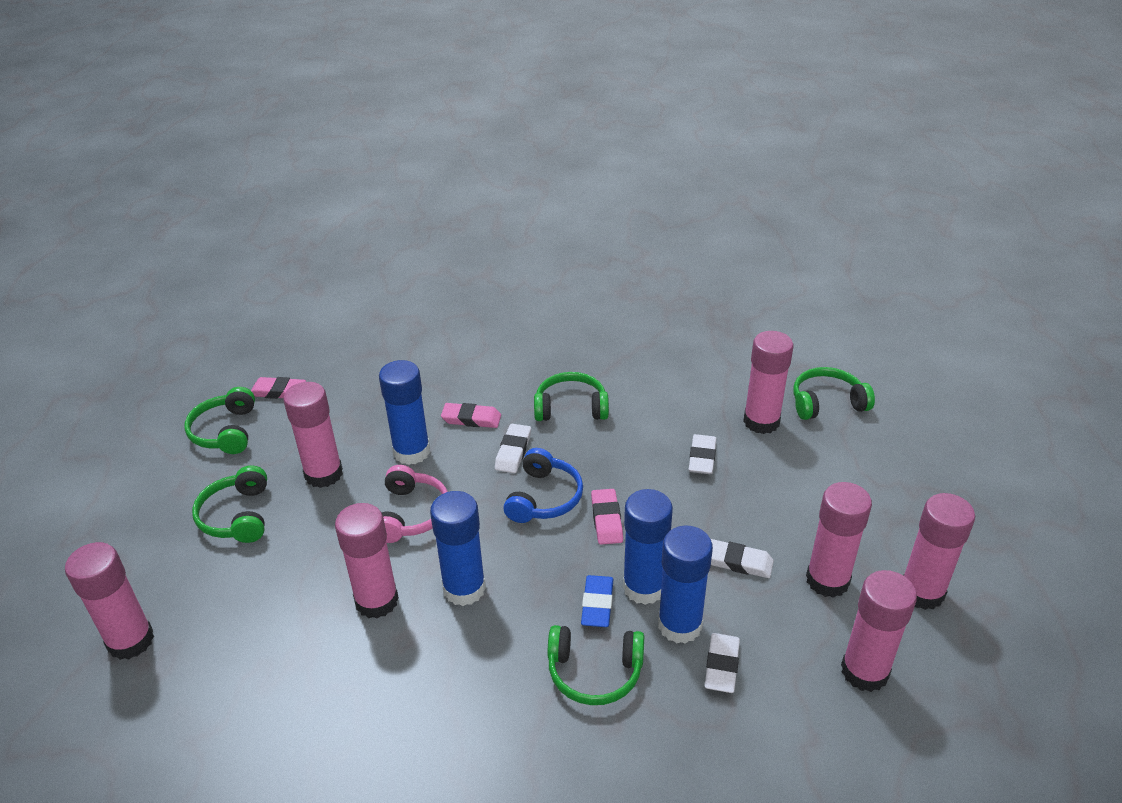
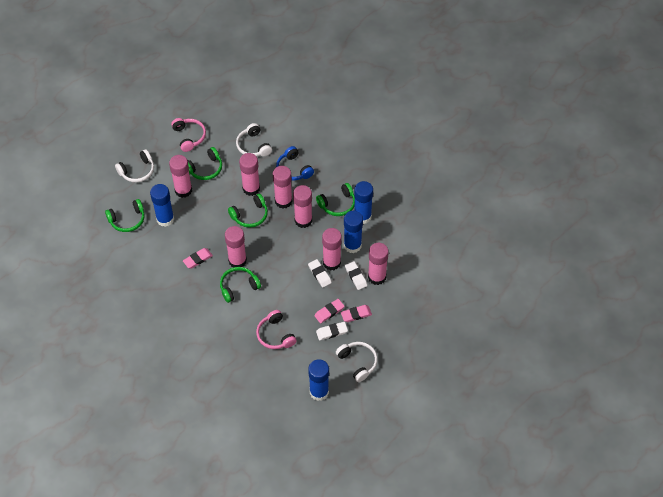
blue eraser: [581,575,614,627] = 1 -> none = 0
pink headphones: [382,465,448,543] = 1 -> [171,118,206,152] [256,310,297,349] = 2
white eraser: [495,424,531,473] [689,434,716,474] [705,633,740,693] [711,539,774,578] = 4 -> [308,259,332,287] [316,322,348,341] [345,261,367,290] = 3
white headphones: none = 0 -> [115,149,154,182] [236,123,272,157] [336,342,378,382] = 3

